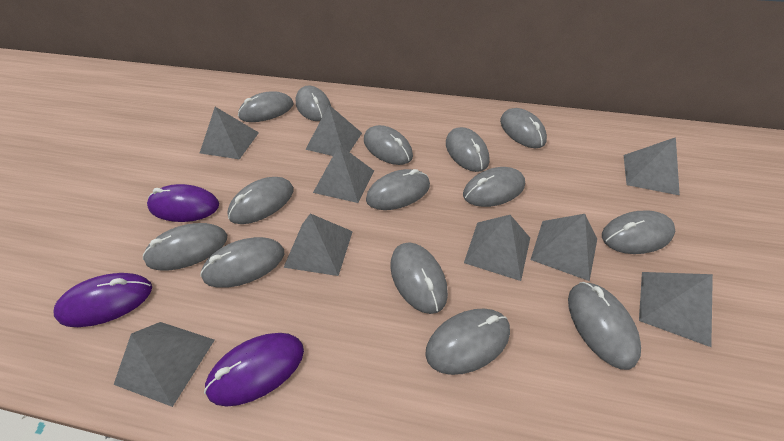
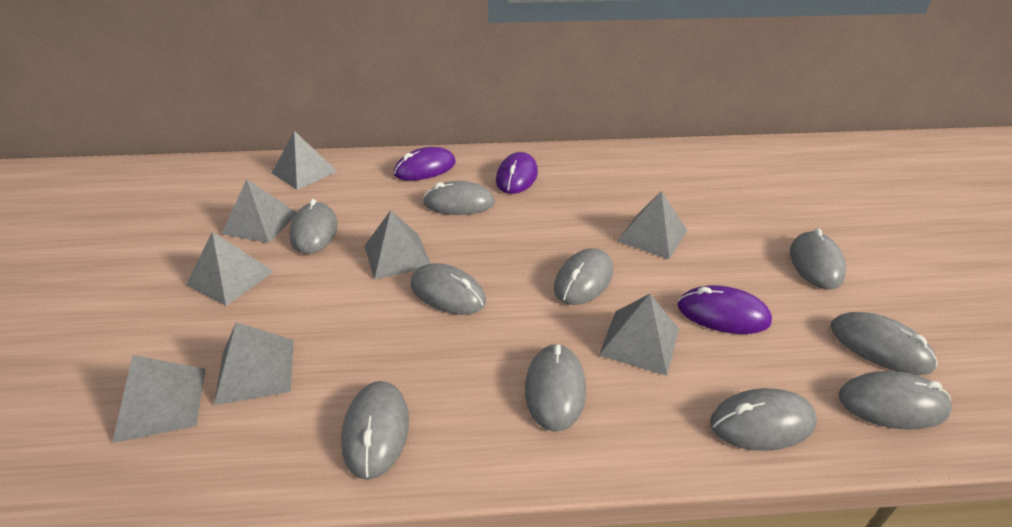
grey mouse: [143,223,227,270] [200,237,284,288] [227,177,293,224] [238,91,294,122] [295,85,331,121] [364,125,413,165] [366,169,430,210] [390,242,448,314] [425,309,510,375] [446,127,490,172] [463,167,525,207] [500,108,547,148] [568,282,641,370] [602,210,675,254] = 14 -> [289,199,338,254] [341,381,409,480] [410,263,486,315] [423,181,495,215] [525,344,586,432] [554,248,613,305] [710,388,817,451] [790,228,846,290] [830,312,938,375] [838,371,952,430] = 10
grey pyramid: [113,322,215,407] [200,107,259,159] [283,213,353,276] [305,105,362,156] [313,145,374,203] [464,215,530,281] [531,214,597,281] [623,137,680,195] [639,272,713,347] = 9 -> [112,355,206,443] [186,232,274,306] [214,322,294,405] [222,179,297,243] [272,131,338,190] [365,210,431,280] [599,294,679,376] [617,191,688,259] = 8

